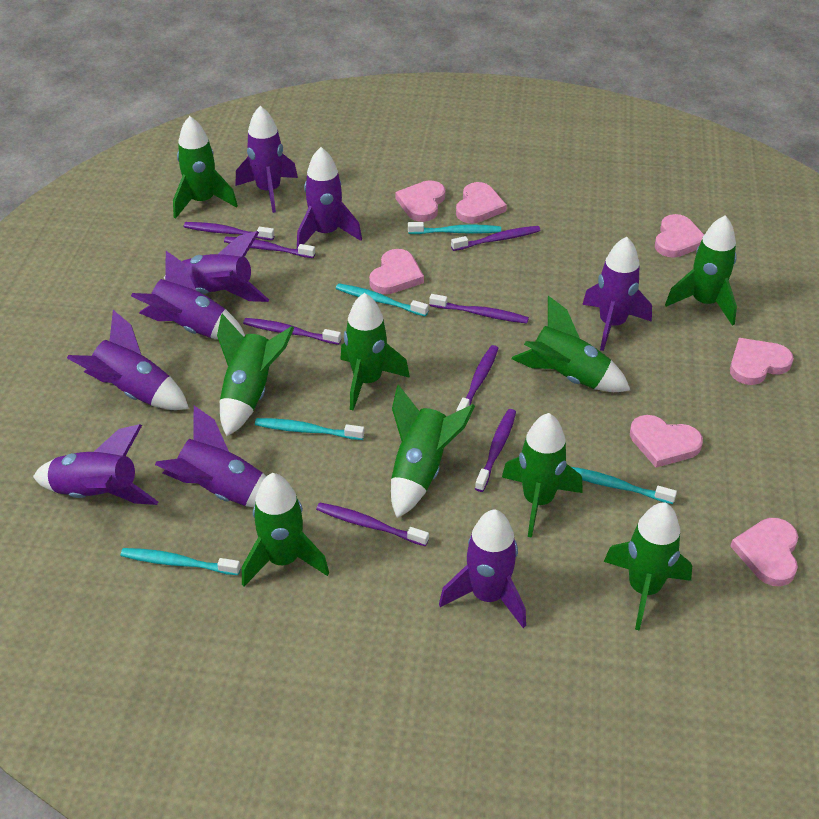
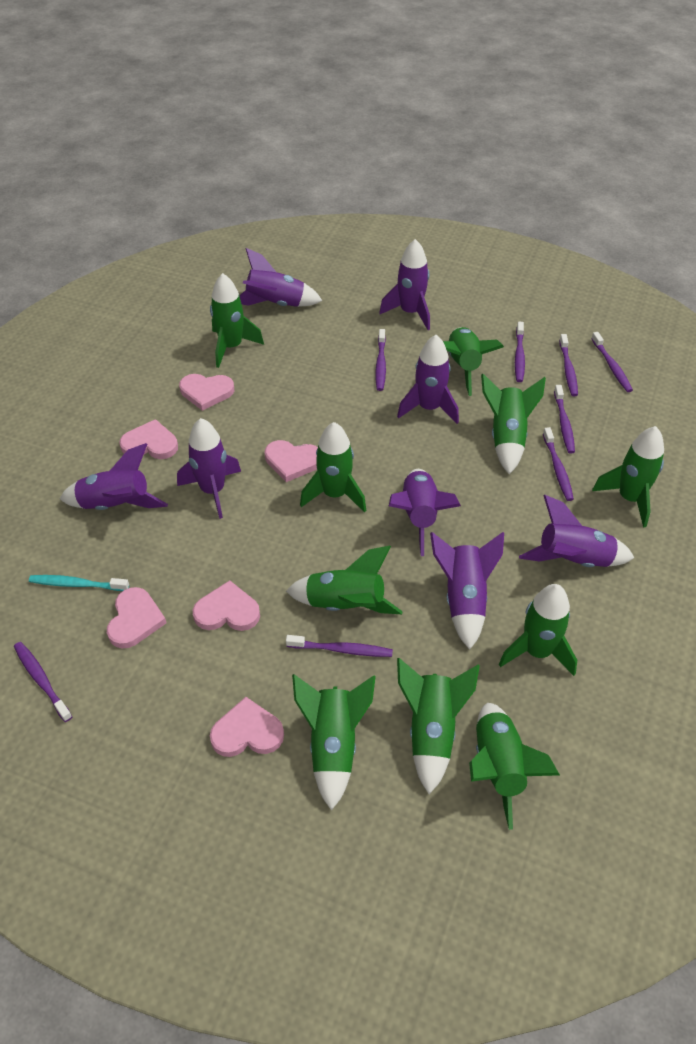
green rocket: [173,116,238,219] [217,314,294,437] [242,473,329,587] [340,293,410,410] [391,385,475,518] [502,413,583,538] [511,296,630,392] [604,503,692,631] [665,215,737,326] = 9 -> [210,273,264,368] [286,546,403,614] [292,674,376,811] [300,422,366,513] [397,658,480,794] [443,327,504,396] [469,703,560,830] [481,374,546,474] [499,584,577,676] [592,426,664,528] = 10
pink heart: [369,249,424,294] [395,180,445,222] [456,182,507,223] [630,415,703,468] [655,214,704,258] [730,338,794,385] [730,518,798,586] = 7 -> [107,587,167,648] [119,419,178,459] [179,374,234,411] [193,580,260,631] [210,697,284,757] [265,440,318,482] = 6
purple rocket: [33,424,158,505] [67,310,189,410] [131,251,245,339] [155,406,266,507] [164,231,269,302] [235,106,298,213] [297,147,362,249] [439,510,526,628] [582,237,652,351] = 9 -> [60,443,168,510] [177,418,241,519] [239,248,322,307] [379,239,430,330] [389,469,461,556] [397,335,459,424] [430,532,504,649] [519,495,634,567] = 8
turquoise toothbrush: [121,548,241,575] [255,418,364,440] [336,283,429,317] [408,222,501,234] [572,467,677,504] = 5 -> [29,575,129,591] = 1

